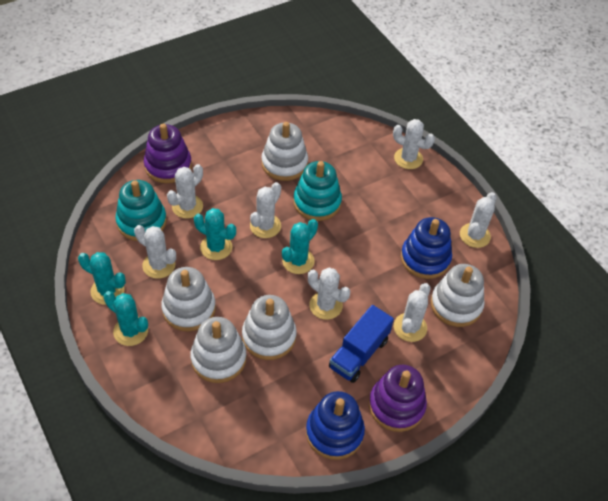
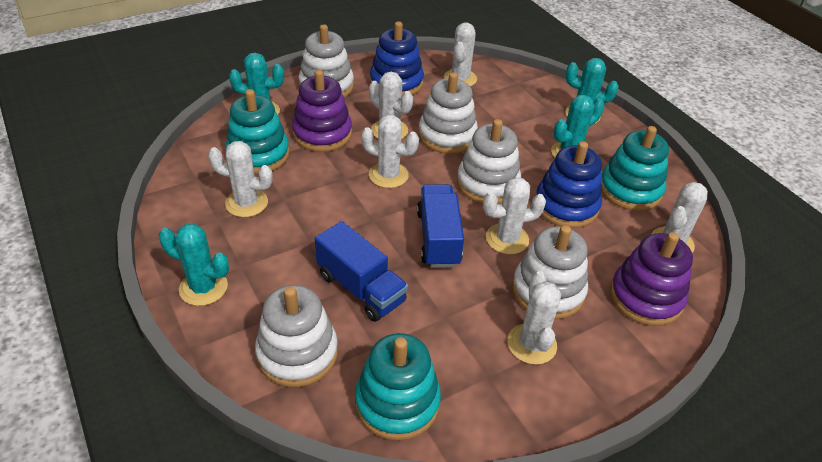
blue truck: [329,305,394,383] = 1 -> [315,221,408,322] [417,184,464,268] = 2
turquoise stacking toy: [115,180,167,241] [293,161,342,221] = 2 -> [226,89,290,174] [355,333,441,441] [601,126,669,211] = 3

